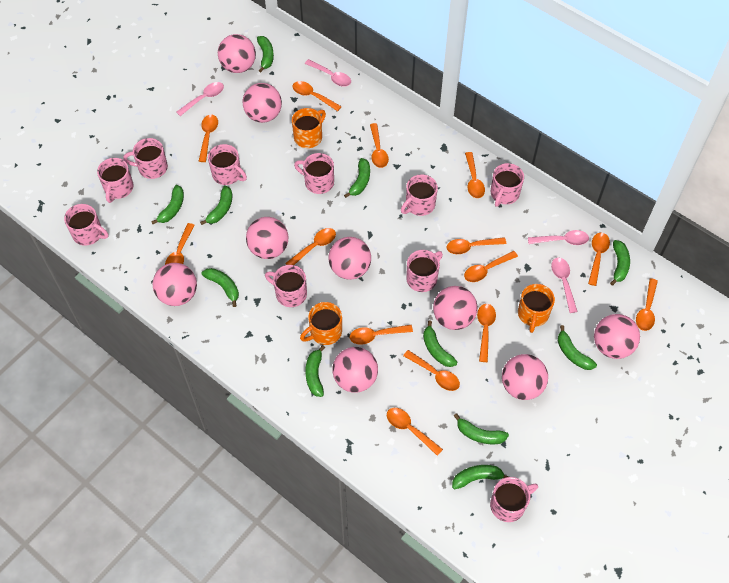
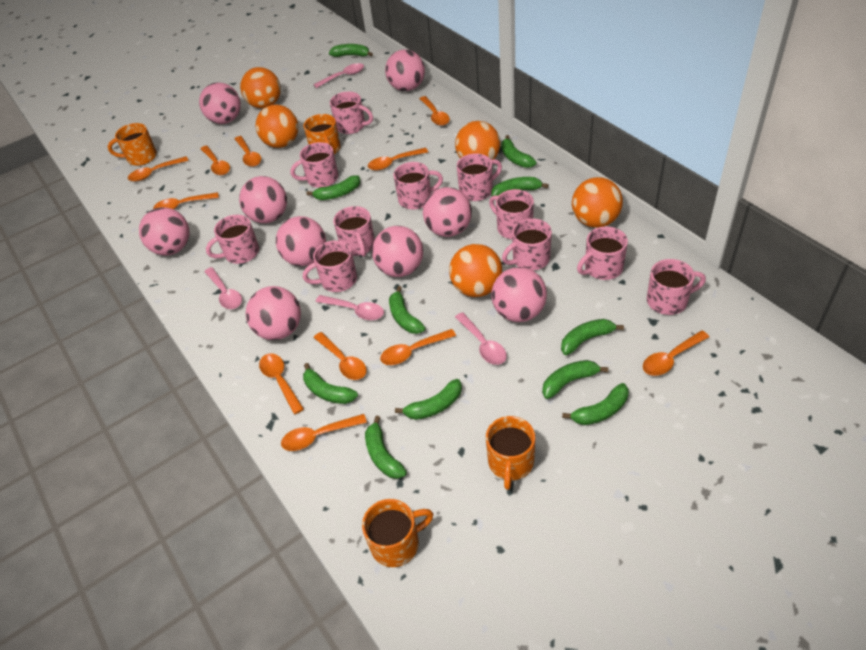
orange ball: none = 0 -> [240,67,281,108] [256,105,298,148] [449,244,502,297] [455,121,500,160] [572,177,623,228] = 5
orange mug: [292,108,326,148] [300,302,342,345] [518,284,555,333] = 3 -> [108,123,157,166] [303,114,341,154] [362,499,433,567] [486,416,535,490] = 4
orange spoon: [165,223,195,265] [199,115,218,162] [285,228,336,265] [293,81,342,111] [350,325,413,345] [370,123,389,168] [387,408,443,456] [403,350,460,391] [447,237,506,254] [464,251,518,282] [465,152,485,198] [477,304,496,362] [588,233,610,286] [636,278,658,331] = 14 -> [128,156,189,181] [153,192,219,209] [200,145,230,175] [235,136,261,167] [259,354,304,414] [281,414,367,451] [314,332,367,380] [368,148,428,170] [380,329,456,365] [419,96,450,126] [643,331,709,376] = 11
pink mug: [64,204,109,246] [97,158,134,203] [123,138,168,179] [208,144,247,185] [265,265,307,307] [294,153,334,194] [401,174,438,216] [406,250,443,292] [490,477,538,522] [491,163,524,207] = 10 -> [206,215,259,264] [290,142,338,188] [303,240,357,292] [330,92,373,134] [333,206,375,257] [393,162,443,210] [457,153,502,201] [489,189,534,239] [502,218,552,270] [577,226,628,280] [647,259,706,315] = 11

